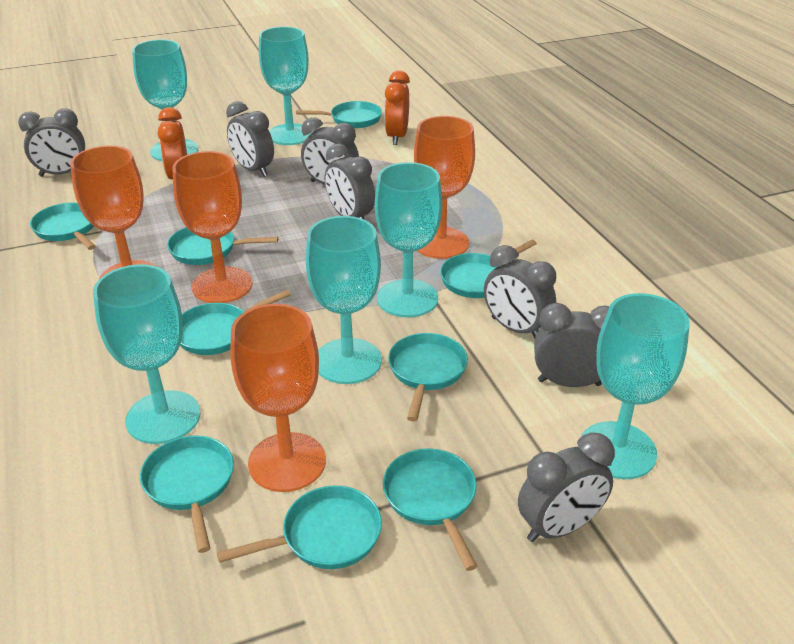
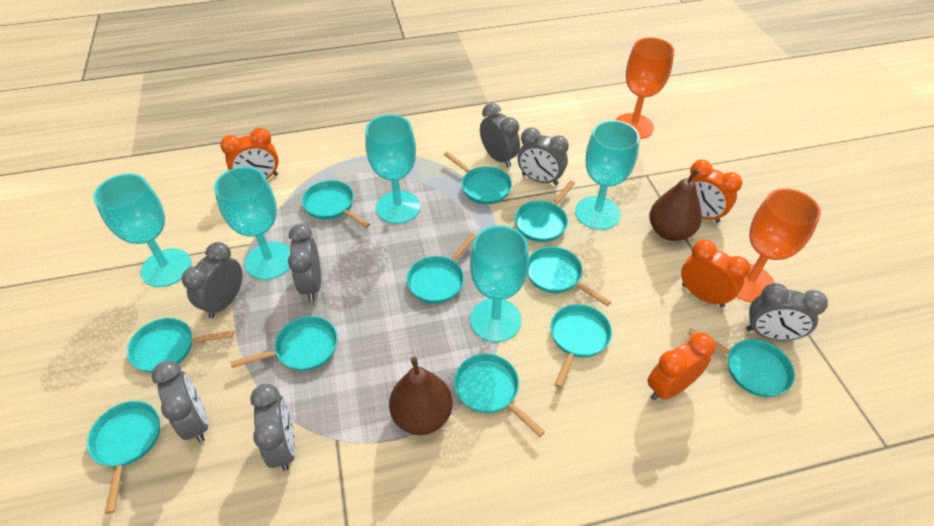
brown pear: none = 0 -> [389,357,452,435] [649,169,702,241] = 2
orange clock: [158,107,187,179] [385,71,410,145] = 2 -> [220,128,279,179] [647,333,715,400] [681,240,750,307] [688,160,742,223] = 4
orange goblet: [70,146,157,279] [173,151,253,303] [230,304,326,492] [414,116,475,259] = 4 -> [615,37,674,139] [736,188,821,303] = 2
turquoise goblet: [93,264,200,444] [132,39,198,161] [259,27,311,145] [306,216,382,384] [375,162,442,317] [581,293,690,479] = 6 -> [93,174,192,287] [214,167,290,280] [365,115,420,224] [470,225,529,342] [575,120,640,230] = 5
turquoise pan: [30,203,96,250] [140,436,234,553] [167,227,278,265] [180,290,291,355] [217,486,382,569] [296,101,382,128] [383,448,477,571] [388,333,468,422] [440,240,537,298] = 9 -> [87,401,160,514] [127,318,234,373] [230,316,338,371] [302,180,370,228] [407,233,477,304] [444,151,512,204] [454,354,545,437] [515,180,575,242] [527,247,611,306] [550,304,612,388] [688,329,795,397] = 11

